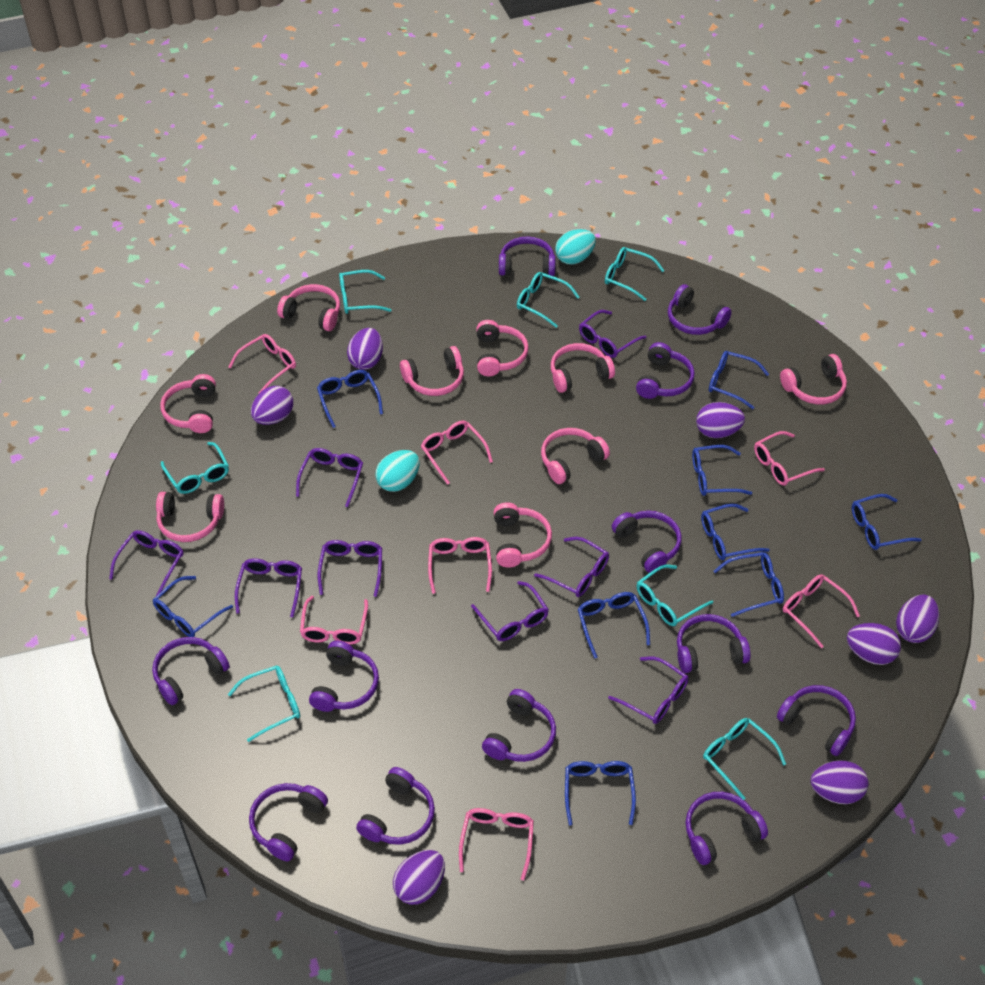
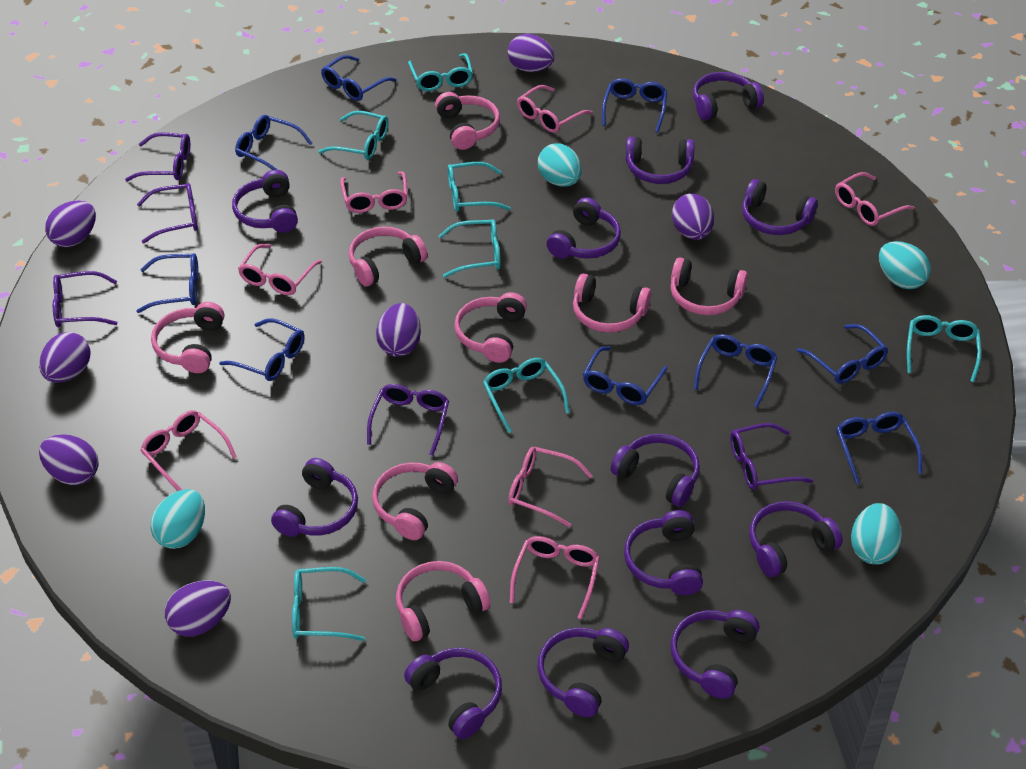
pink headphones: [156,492,224,542] [160,374,216,433] [277,284,340,331] [400,346,464,396] [476,320,529,376] [494,502,552,568] [541,428,610,484] [551,343,615,393] [780,354,847,404] = 9 -> [151,302,224,373] [349,227,427,286] [372,462,458,540] [396,561,491,641] [435,92,500,150] [454,292,527,363] [573,273,651,333] [671,258,748,315] = 8
purple glasses: [109,530,184,596] [235,558,302,618] [296,448,363,507] [318,540,382,597] [471,581,549,641] [534,537,609,597] [579,310,647,358] [608,656,688,724] = 8 -> [53,271,117,327] [125,132,190,181] [137,183,198,243] [367,384,449,456] [730,423,813,490] = 5
turquoise egg: [375,450,420,492] [555,229,596,264] = 2 -> [150,489,205,549] [538,143,582,187] [851,503,902,565] [879,241,931,289] = 4

